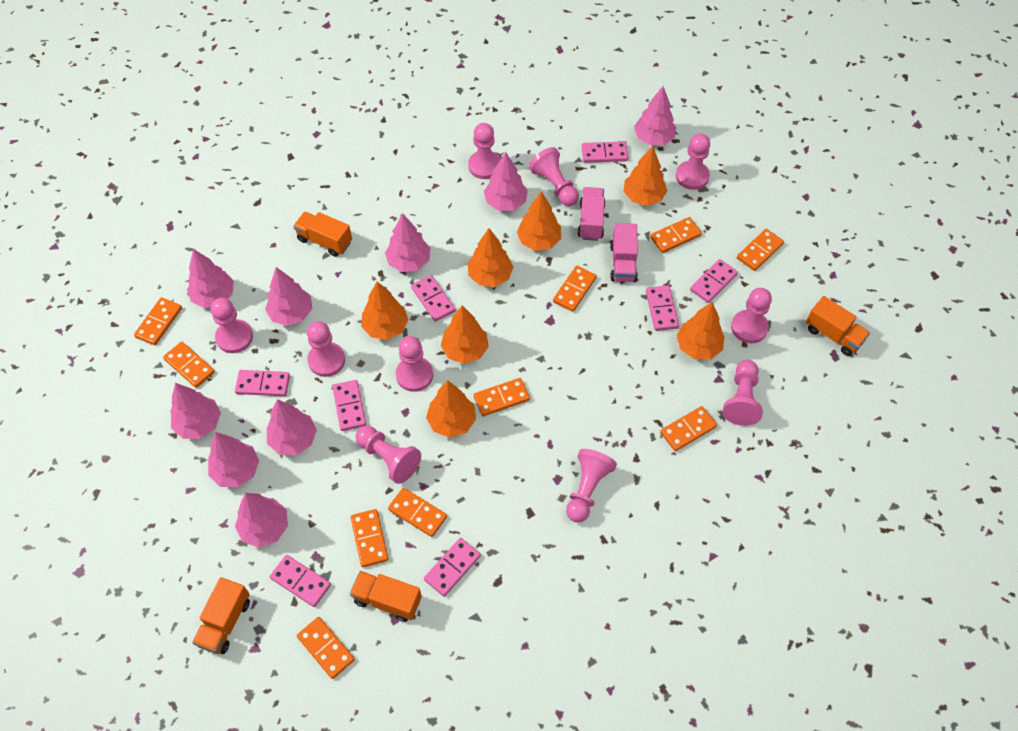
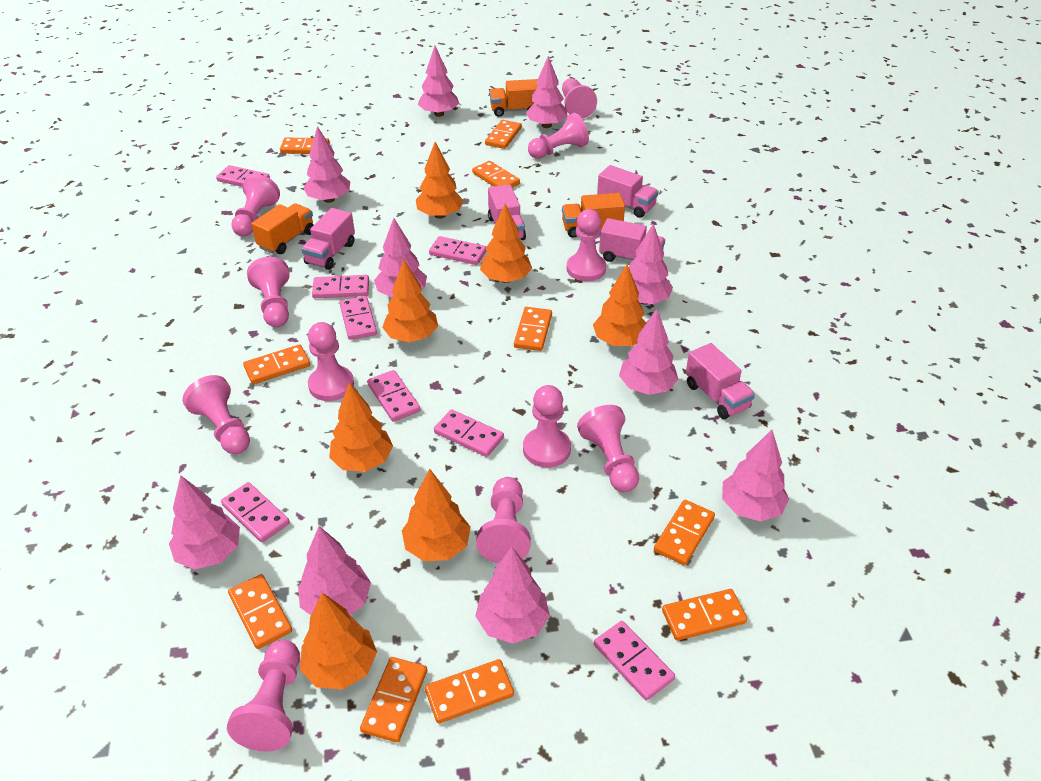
orange truck: [192,577,250,654] [293,212,352,257] [350,571,422,622] [806,296,870,356] = 4 -> [251,203,313,254] [490,79,538,117] [562,193,625,238] = 3
pink pawn: [211,298,253,353] [307,321,345,377] [355,426,421,484] [396,336,433,392] [468,123,501,179] [529,147,579,206] [566,449,617,523] [676,133,710,190] [723,360,763,426] [731,288,772,343] = 10 -> [183,375,250,454] [227,640,300,752] [231,174,280,236] [247,257,290,327] [308,322,354,401] [476,477,531,563] [523,385,571,468] [528,113,589,159] [562,78,597,119] [567,209,606,281] [577,405,639,492] = 11
pink tree: [170,383,221,439] [187,249,234,308] [208,432,259,487] [235,493,288,548] [265,267,312,326] [267,399,317,455] [385,213,430,272] [484,152,528,211] [634,86,676,145] = 9 -> [169,475,240,569] [298,526,371,615] [303,126,350,203] [374,218,427,297] [418,46,459,117] [475,547,550,644] [526,56,567,128] [619,309,678,395] [629,224,673,305] [722,430,789,521] = 10
pink truck: [578,187,605,241] [610,223,638,282] = 2 -> [301,208,355,270] [488,184,526,240] [597,165,659,218] [599,218,665,262] [686,343,755,419] = 5

